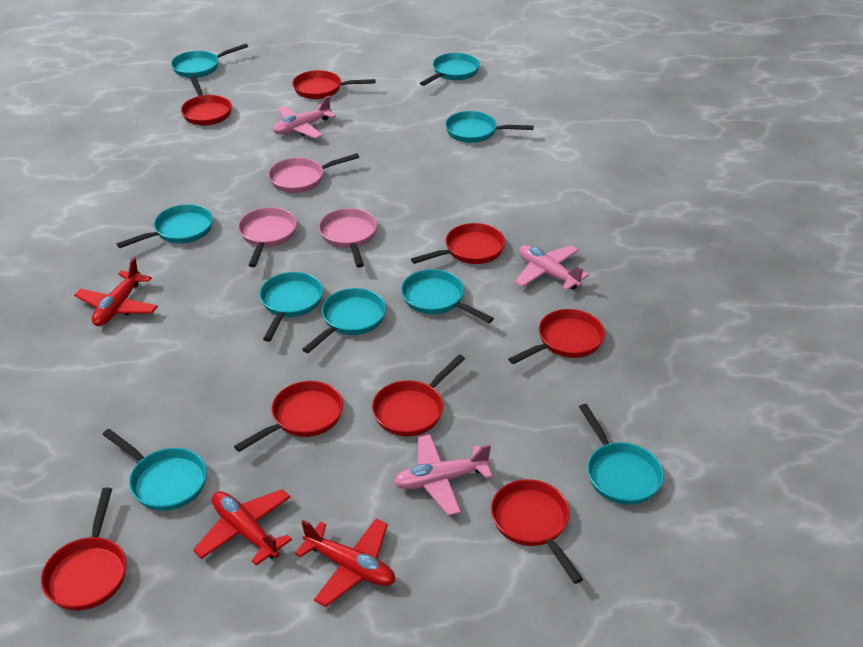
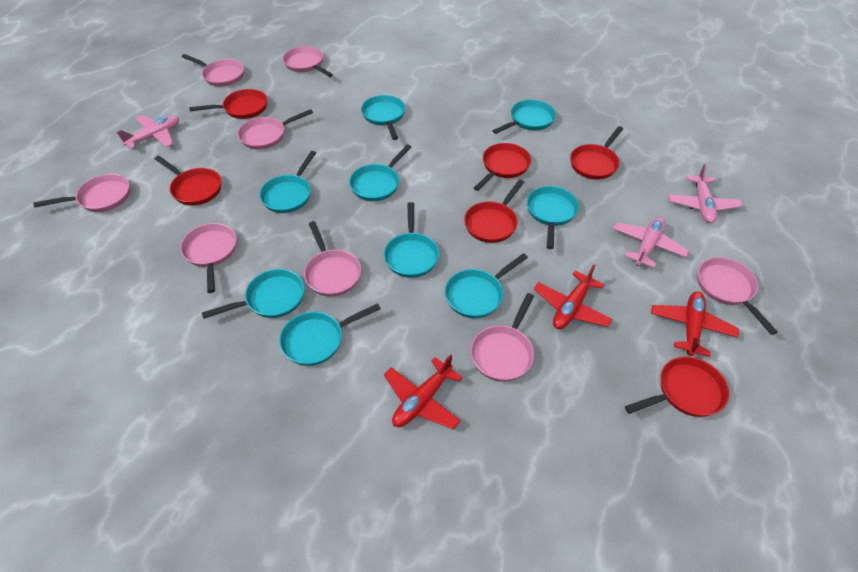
pink pan: [238,207,297,267] [268,153,359,193] [319,208,377,267] = 3 -> [34,174,130,212] [180,223,236,293] [182,54,244,86] [237,109,313,150] [282,46,333,77] [304,221,361,296] [471,293,534,382] [698,257,777,335] = 8
red pan: [41,487,127,611] [181,76,232,126] [234,381,343,452] [292,70,375,99] [372,354,465,437] [411,223,505,264] [491,479,583,584] [508,309,605,364] = 8 -> [155,156,221,206] [189,89,267,119] [464,179,524,243] [474,143,531,191] [570,126,623,180] [625,356,729,417] = 6

